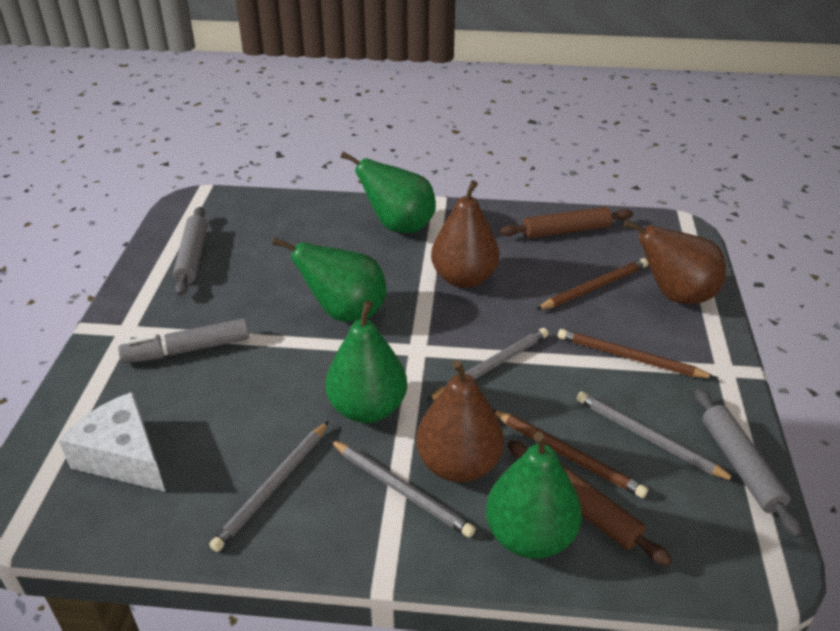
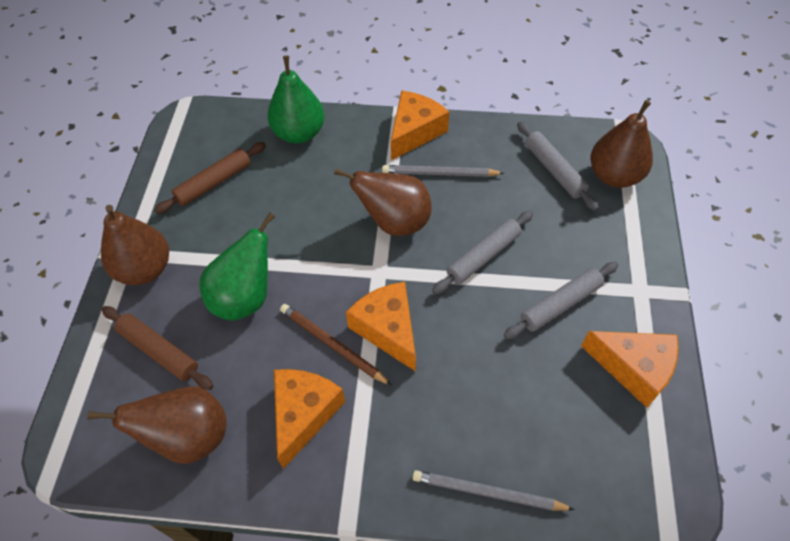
brown pear: [416,360,504,482] [431,180,499,288] [624,220,726,304] = 3 -> [87,386,227,464] [101,205,169,285] [334,168,432,236] [591,100,653,188] = 4
brown pencil: [493,410,648,498] [536,258,648,310] [558,329,716,378] = 3 -> [280,304,392,386] = 1
green pear: [273,238,387,322] [325,300,407,423] [341,152,436,233] [486,432,582,559] = 4 -> [199,213,275,321] [267,56,325,144] = 2
grey marker: [118,319,249,363] = 1 -> none = 0
grey pencil: [209,421,329,552] [330,440,476,538] [427,328,549,401] [577,392,737,482] = 4 -> [382,165,504,177] [412,470,575,511] = 2
grey rolling pin: [173,207,207,296] [695,388,802,538] = 2 -> [432,210,533,294] [504,262,618,339] [517,121,599,211] = 3
orange cheese: none = 0 -> [274,369,345,469] [346,282,416,371] [391,91,449,160] [581,331,679,408] = 4
white cheese: [59,392,165,492] = 1 -> none = 0

